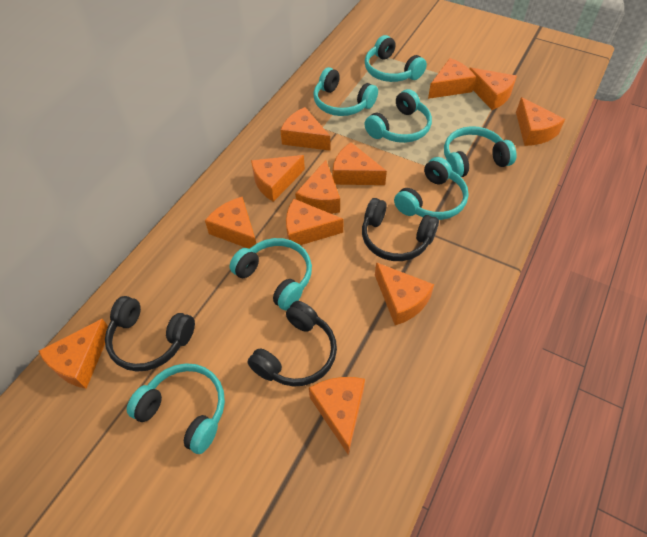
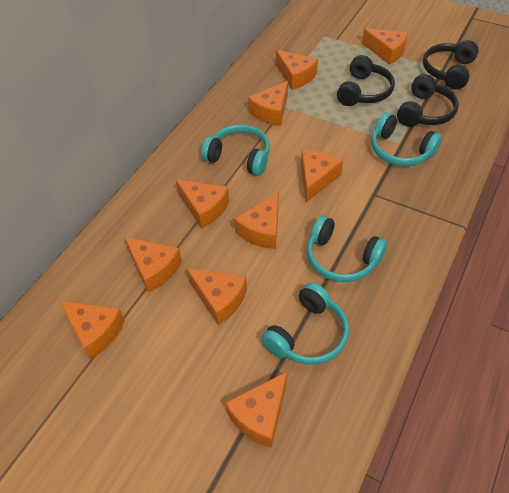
orange cheese: [39,319,108,389] [205,197,256,249] [251,155,305,202] [280,107,330,151] [286,199,344,245] [295,160,340,214] [309,377,365,454] [333,142,387,185] [375,262,434,325] [428,58,476,99] [469,68,517,110] [516,97,565,146] = 12 -> [60,301,125,359] [124,237,182,293] [176,180,229,229] [186,268,247,325] [225,372,287,448] [234,192,279,249] [248,81,288,126] [276,50,318,90] [301,150,343,203] [362,29,408,65] = 10
turquoise headphones: [127,363,225,454] [229,238,312,310] [313,67,378,116] [364,89,432,143] [365,35,427,82] [394,157,469,220] [444,126,517,177] = 7 -> [201,124,270,176] [261,283,349,365] [307,216,387,282] [371,113,442,166] = 4

